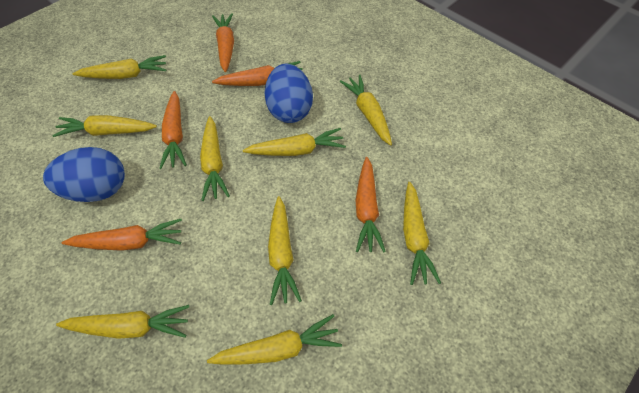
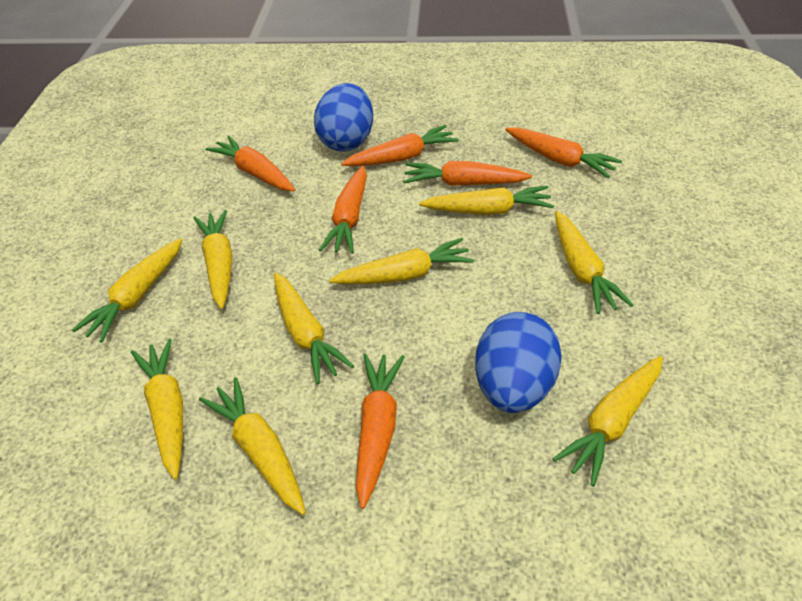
orange carrot: [62,219,182,251] [159,91,187,169] [212,13,234,72] [212,61,303,86] [355,157,386,252] = 5 -> [206,135,295,191] [319,166,367,254] [341,125,459,166] [356,354,405,509] [404,161,532,186] [505,127,622,178] = 6

